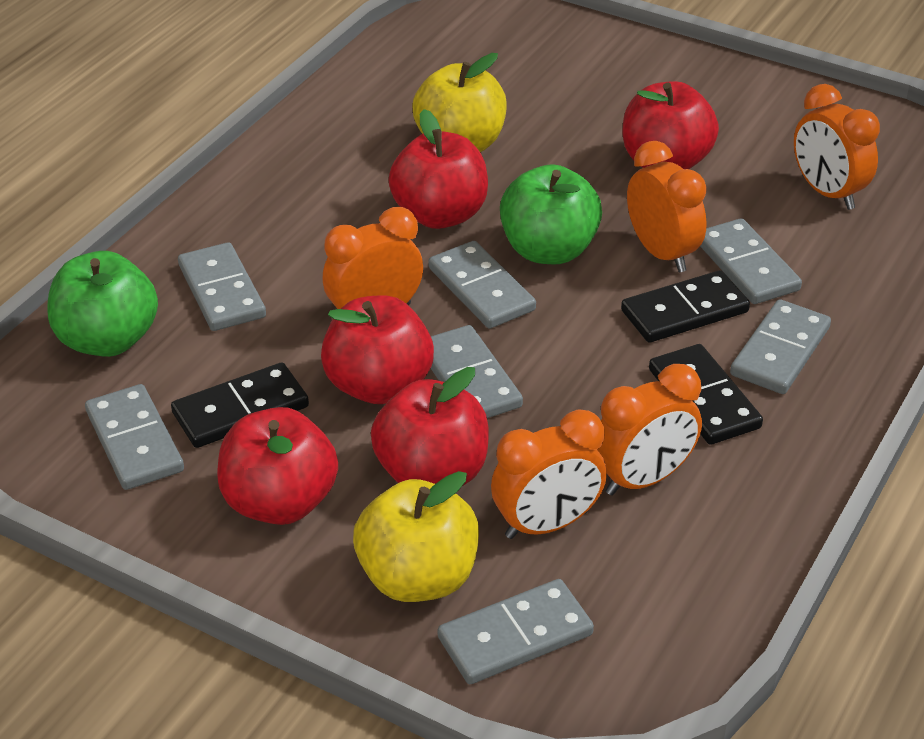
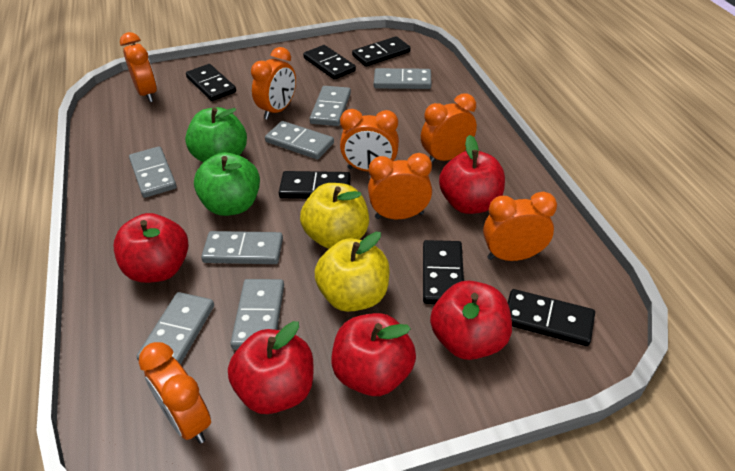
black domino: [171,362,309,448] [621,270,750,343] [649,344,763,445] = 3 -> [186,64,236,101] [279,171,351,199] [303,45,356,80] [352,36,411,67] [423,240,464,304] [507,289,595,346] = 6
orange clock: [323,207,423,309] [491,410,607,539] [597,364,702,496] [627,141,707,272] [794,84,880,210] = 5 -> [120,32,157,102] [139,342,211,444] [251,47,296,120] [340,109,399,172] [368,153,432,219] [421,93,477,163] [483,192,557,261] = 7

